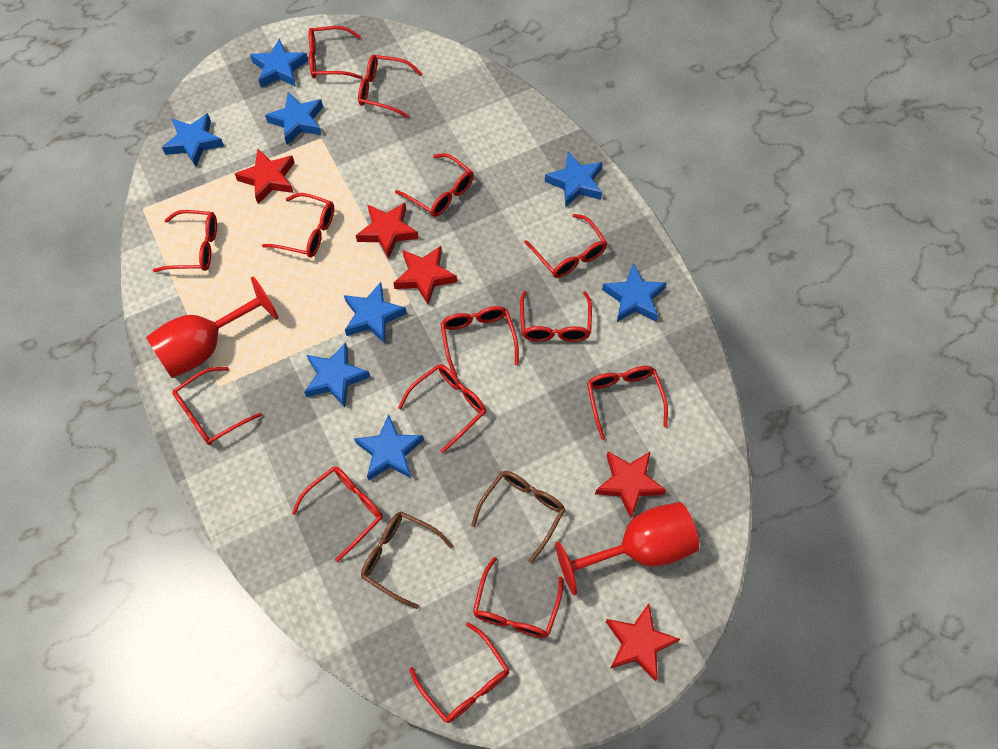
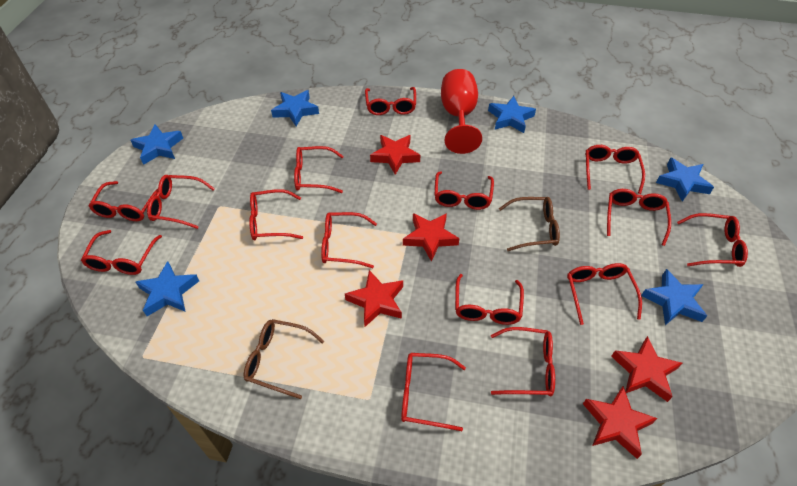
blue star: [162,113,224,167] [250,39,308,88] [265,92,323,145] [304,343,370,407] [344,282,407,343] [354,414,424,481] [545,152,603,207] [602,264,667,322] = 8 -> [130,124,183,165] [136,261,199,316] [271,90,319,126] [488,96,536,133] [641,269,707,325] [656,158,714,202] = 6
red glasses: [153,210,217,272] [172,367,262,445] [262,193,334,257] [292,466,383,562] [309,26,363,79] [358,55,423,118] [395,153,474,217] [398,364,486,453] [409,623,510,723] [440,306,519,377] [473,557,563,638] [520,291,592,342] [524,214,607,278] [587,366,668,440] = 14 -> [81,230,162,275] [89,181,158,221] [147,175,215,229] [249,189,303,240] [294,146,344,193] [321,212,377,268] [365,87,416,115] [401,353,466,431] [434,171,494,210] [455,274,524,325] [491,327,555,396] [567,263,642,325] [586,145,645,194] [607,189,671,246] [677,213,748,267] = 15
red goblet: [146,277,278,378] [555,502,699,595] = 2 -> [441,69,482,154] = 1

